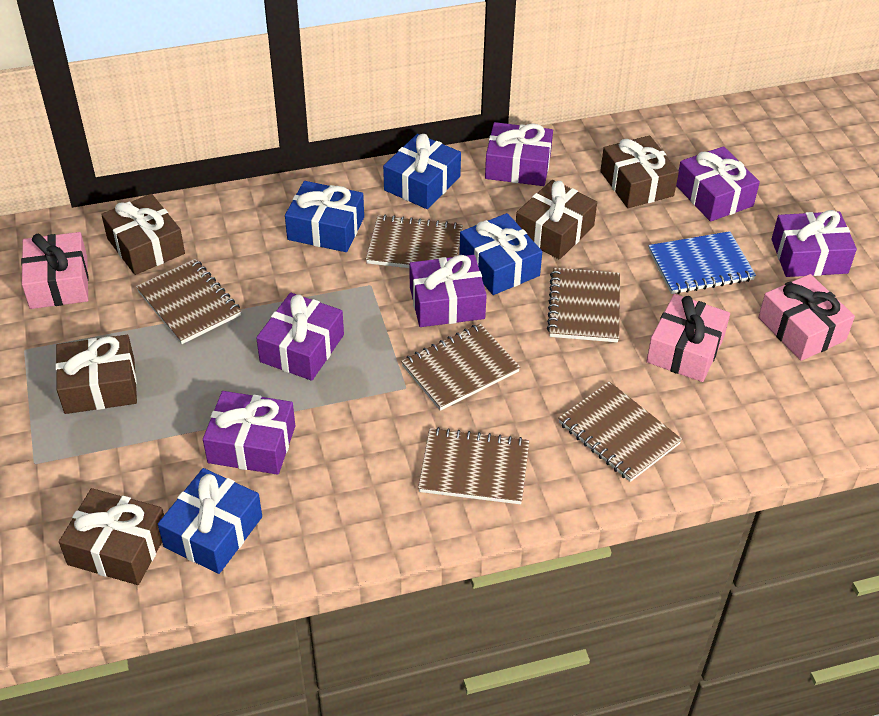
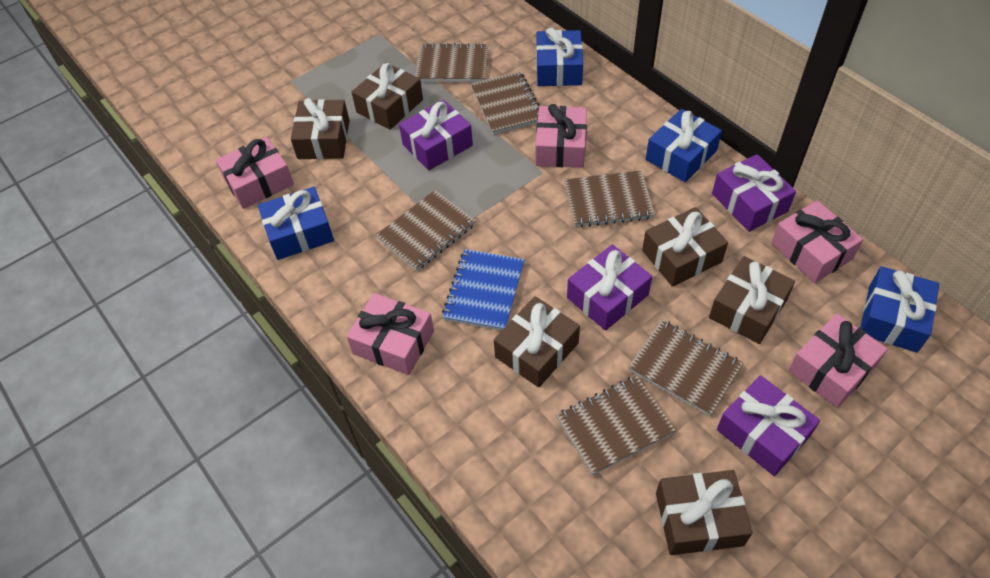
brown gift: [55,335,137,414] [59,488,164,585] [101,194,185,275] [516,180,597,260] [600,136,679,208] = 5 -> [291,98,350,159] [352,62,423,130] [494,296,580,388] [642,207,728,287] [656,470,753,555] [709,256,795,344] = 6
pink gift: [21,232,89,309] [646,294,730,382] [758,274,855,361] = 3 -> [216,136,294,209] [346,293,434,375] [536,104,587,168] [771,200,863,283] [788,313,888,408] = 5
purple gift: [203,391,295,475] [256,293,344,381] [410,255,487,327] [485,122,553,186] [676,146,760,222] [771,210,857,277] = 6 -> [399,100,473,170] [567,244,652,331] [712,154,796,232] [717,375,820,476] = 4

